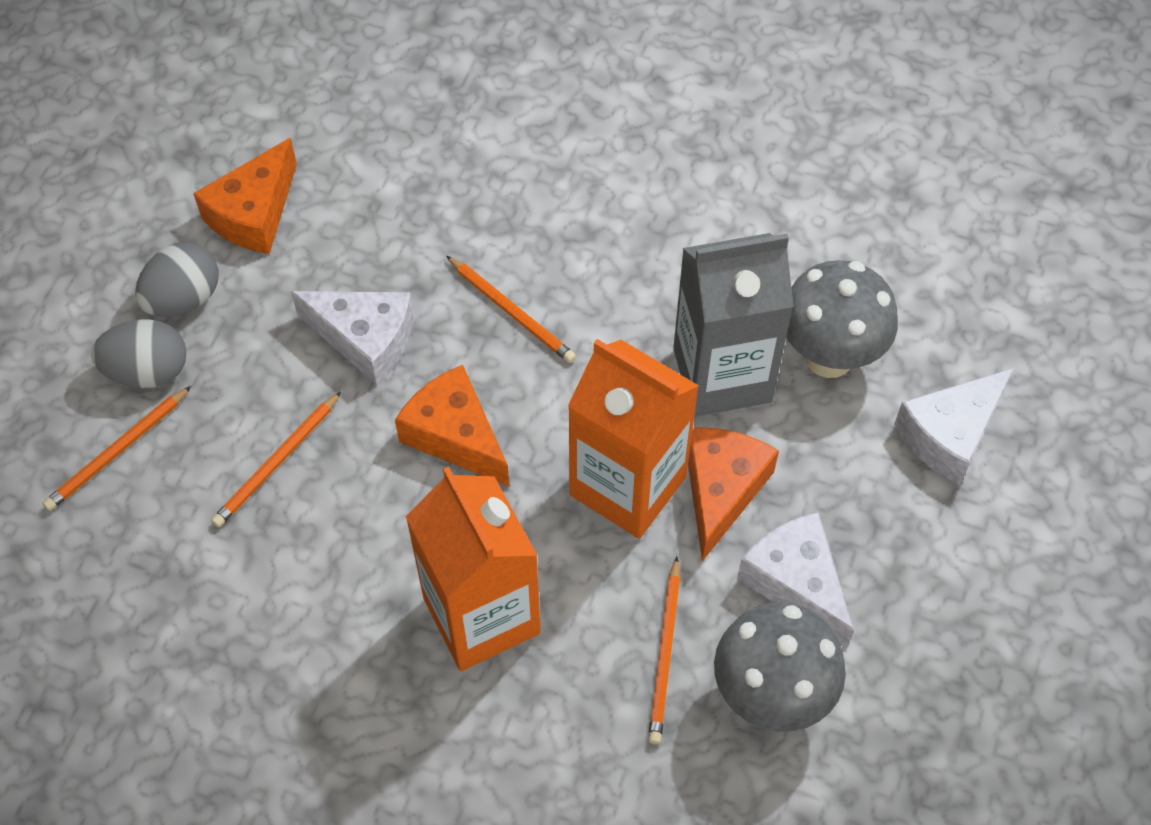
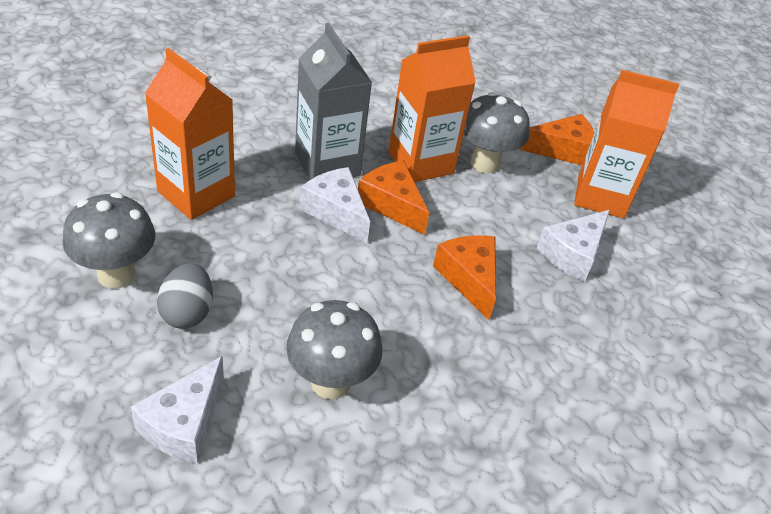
grey egg: [91,319,186,388] [135,242,219,317] = 2 -> [157,263,213,329] = 1
grey mushroom: [714,602,846,732] [786,260,898,378] = 2 -> [62,192,156,289] [286,300,382,399] [463,92,530,173] = 3
orange carton: [405,466,541,671] [568,339,699,539] = 2 -> [145,48,235,220] [389,35,476,182] [574,70,679,218] = 3
orange pencil: [42,386,191,511] [211,391,342,527] [446,256,576,363] [648,557,680,744] = 4 -> none = 0

